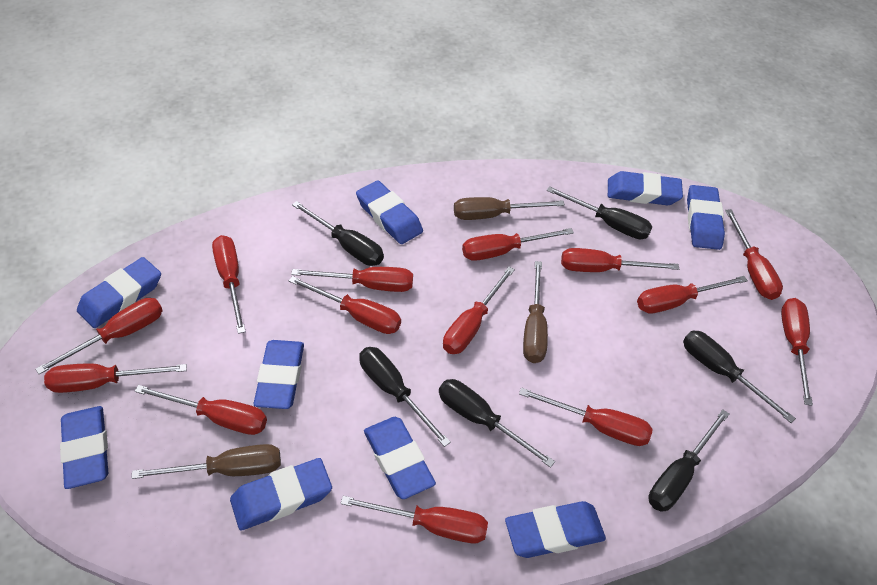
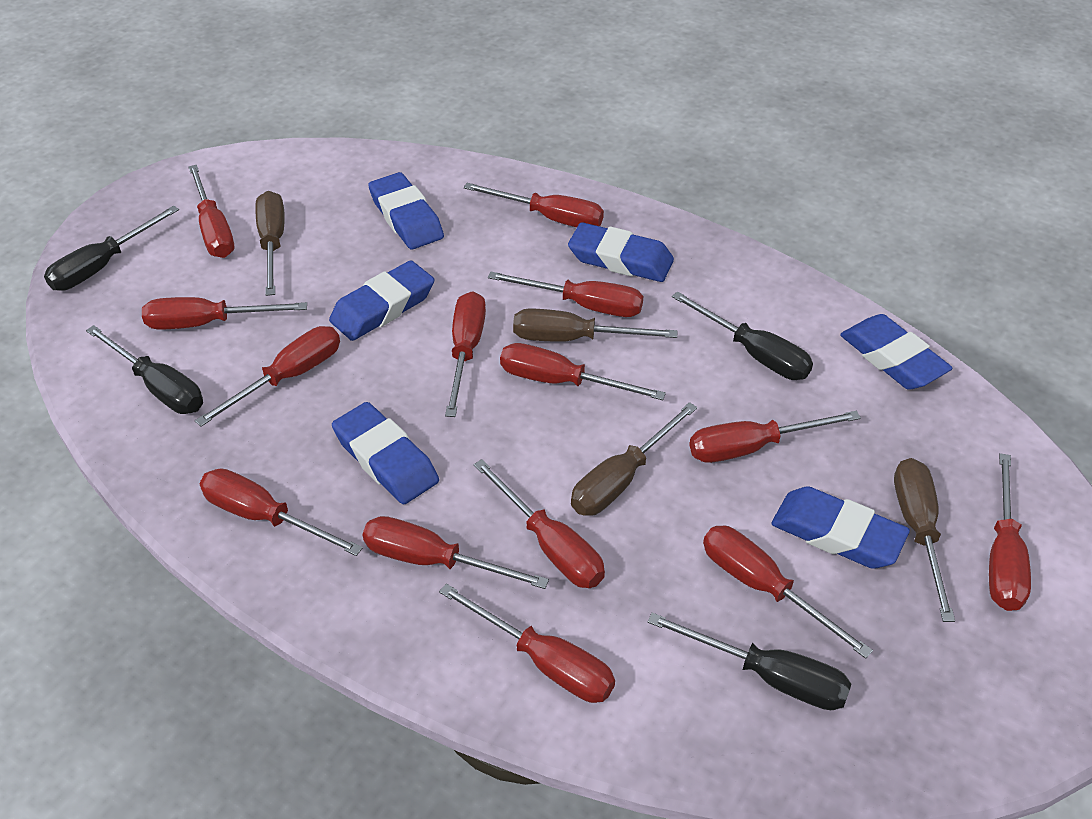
black screwdriver: [292,201,384,266] [359,347,451,447] [439,379,555,468] [546,186,652,239] [648,410,729,512] [683,331,796,423] = 6 -> [44,206,179,291] [86,325,203,414] [647,612,851,710] [672,291,813,380] = 4
blue eraser: [60,406,108,489] [77,257,161,328] [230,458,332,530] [254,340,304,409] [356,180,423,244] [364,417,436,499] [505,501,606,558] [608,171,683,205] [687,185,725,250] = 9 -> [329,260,434,341] [332,402,439,504] [368,172,444,249] [568,222,674,282] [771,486,910,569] [840,314,953,390] = 6
brown screwdriver: [132,444,281,479] [454,197,565,220] [523,261,548,363] = 3 -> [255,191,285,296] [513,309,677,342] [571,402,697,516] [894,458,955,622] = 4

